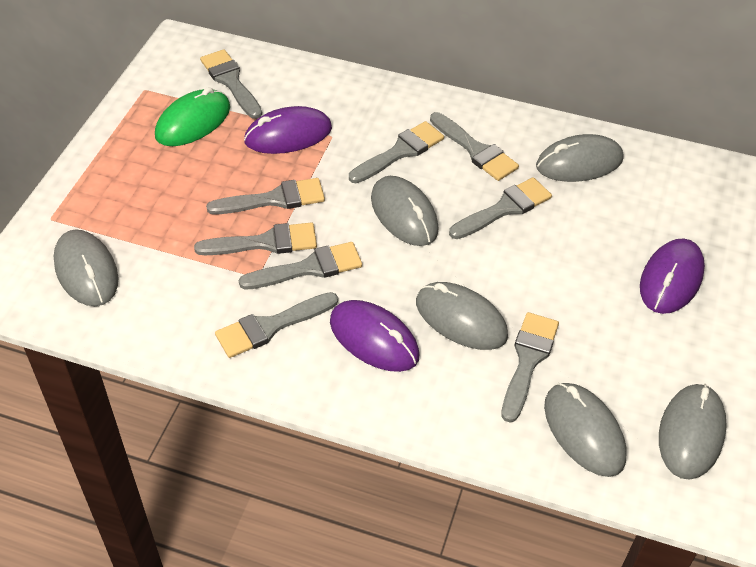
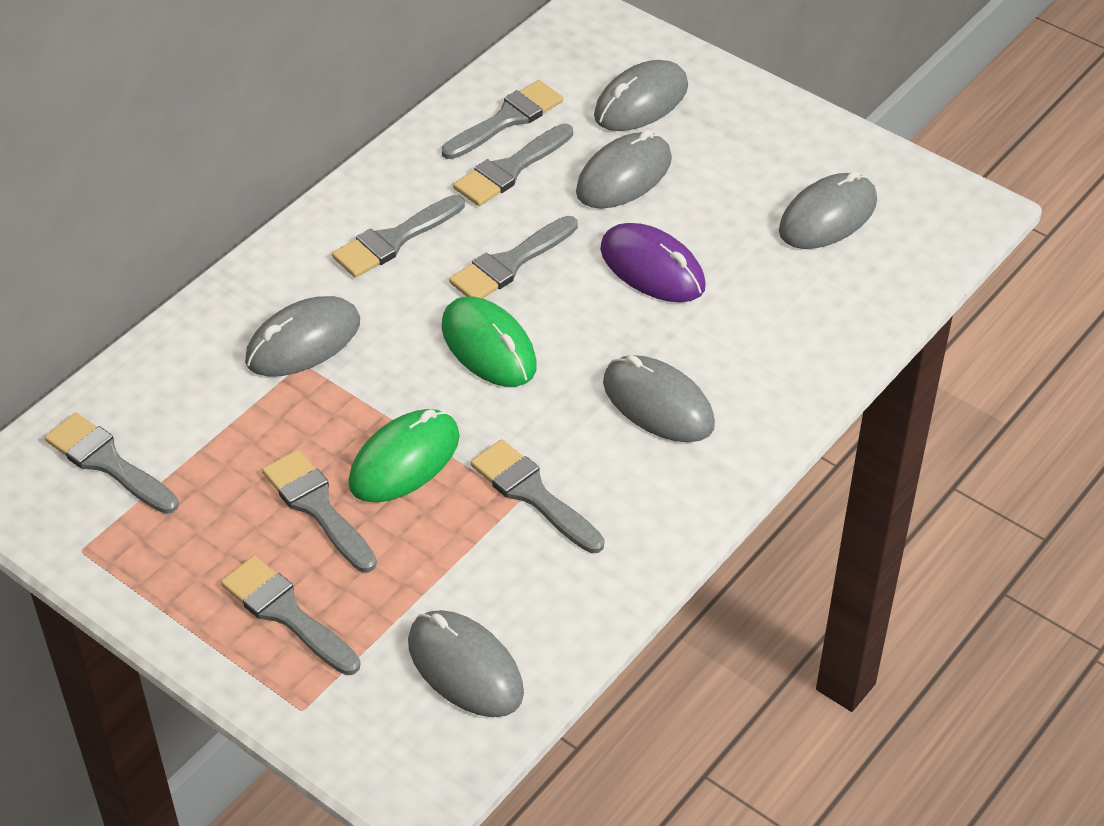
green mouse: [155,87,230,146] = 1 -> [348,409,460,503] [442,296,537,387] = 2
grey brush: [194,223,317,255] [200,49,262,119] [206,178,325,214] [215,292,338,358] [239,242,362,290] [349,121,444,183] [430,112,519,181] [449,177,552,239] [501,312,559,423] = 9 -> [45,413,179,514] [221,556,361,675] [262,450,377,573] [332,195,465,278] [442,80,563,159] [449,216,578,299] [453,123,573,206] [470,439,605,553] = 8
purple mouse: [244,106,332,154] [330,300,419,372] [640,238,705,314] = 3 -> [600,223,706,302] = 1

